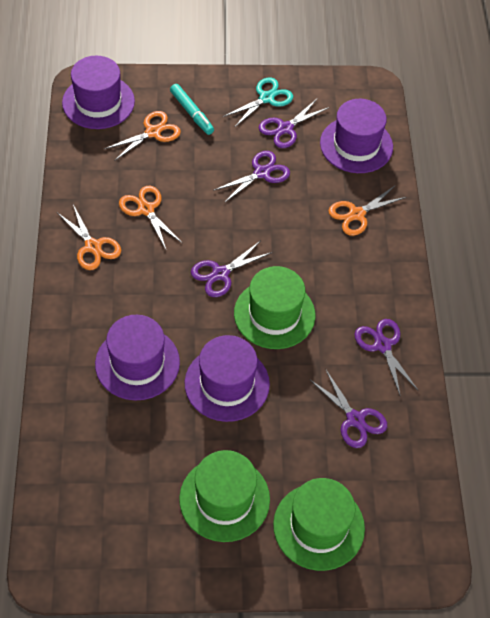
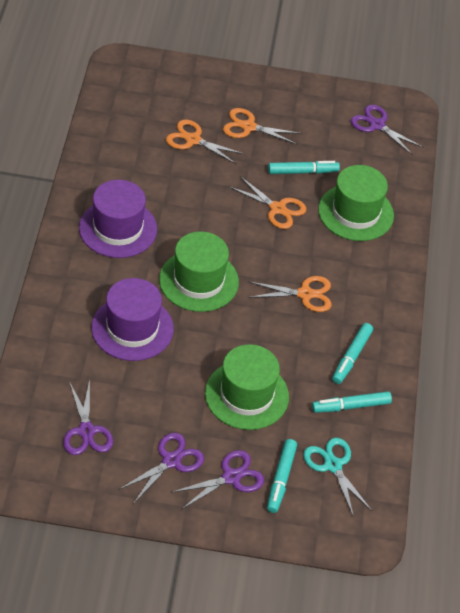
purple hat: [62,56,135,129] [95,315,180,400] [184,335,270,422] [320,99,393,173] = 4 -> [79,180,157,258] [91,278,174,361] = 2
purple scissors: [191,241,272,297] [213,151,290,203] [259,99,329,148] [309,370,387,448] [354,319,419,397] = 5 -> [63,380,113,455] [119,433,204,504] [171,450,264,510] [351,105,423,155] = 4
turquoise marker: [170,84,214,135] = 1 -> [267,439,297,513] [268,161,340,174] [312,391,392,413] [332,323,373,384] = 4

